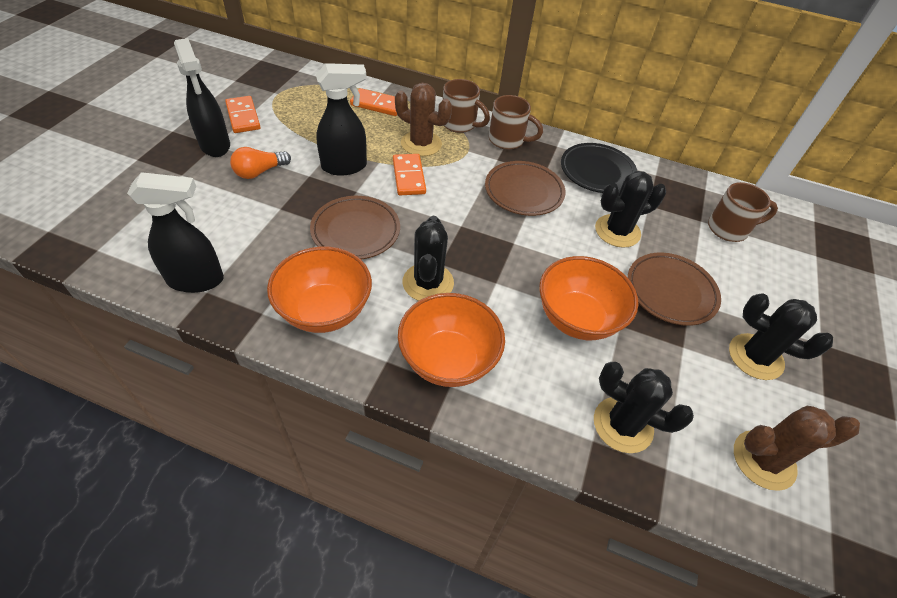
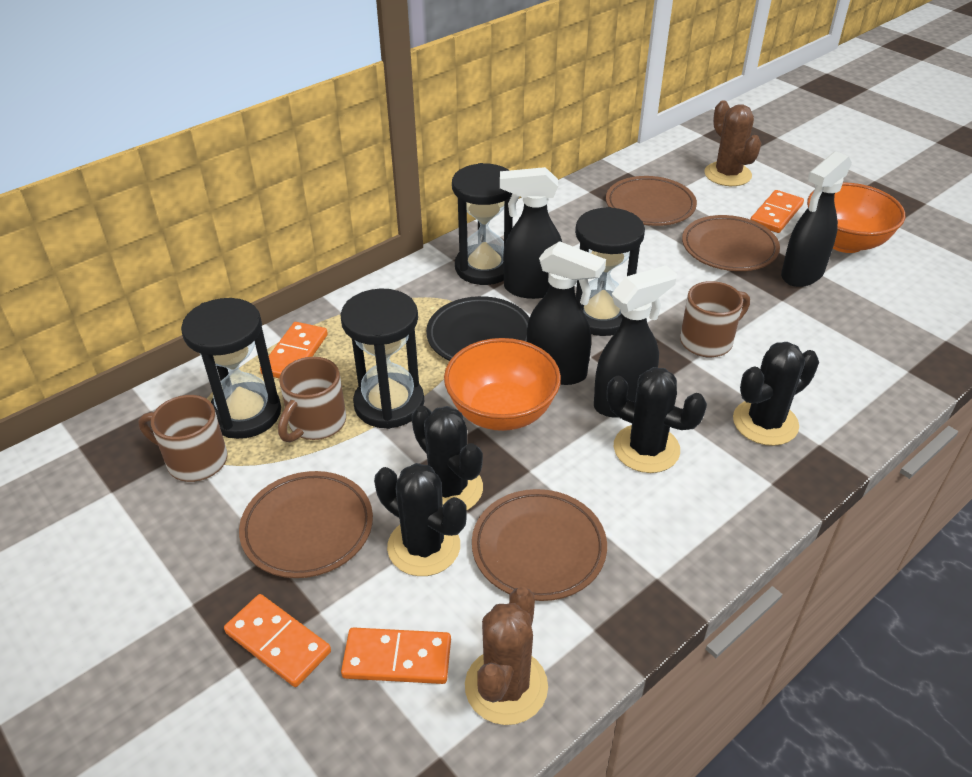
black hourglass: none = 0 -> [181,298,281,439] [340,288,424,429] [452,163,513,285] [575,207,645,336] = 4
black spray bottle: [127,172,224,293] [174,38,230,157] [316,63,367,176] = 3 -> [500,167,562,299] [527,241,606,385] [594,266,677,417] [781,151,852,287] = 4
brown plate: [310,196,400,259] [485,161,566,216] [627,253,721,326] = 3 -> [239,471,373,578] [472,489,607,601] [606,176,697,226] [682,215,780,271] = 4
orange bowl: [267,247,372,333] [398,293,505,387] [539,256,638,340] = 3 -> [444,338,561,431] [807,182,905,253] = 2
orange domino: [225,96,261,133] [350,88,397,116] [393,154,426,195] = 3 -> [224,594,331,687] [260,322,328,379] [341,627,451,684] [750,190,804,233] = 4
orange light bulb: [230,147,291,179] = 1 -> none = 0

